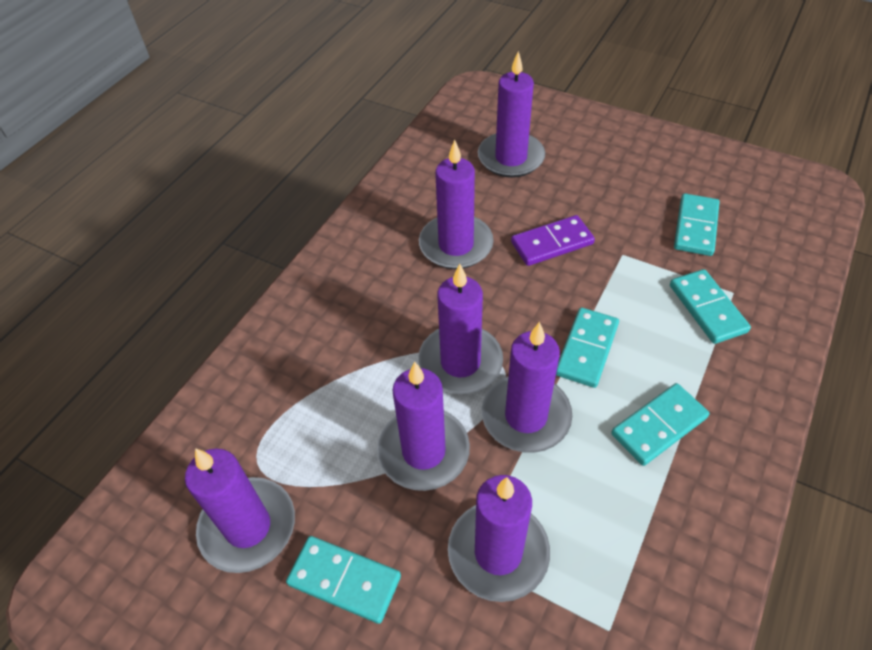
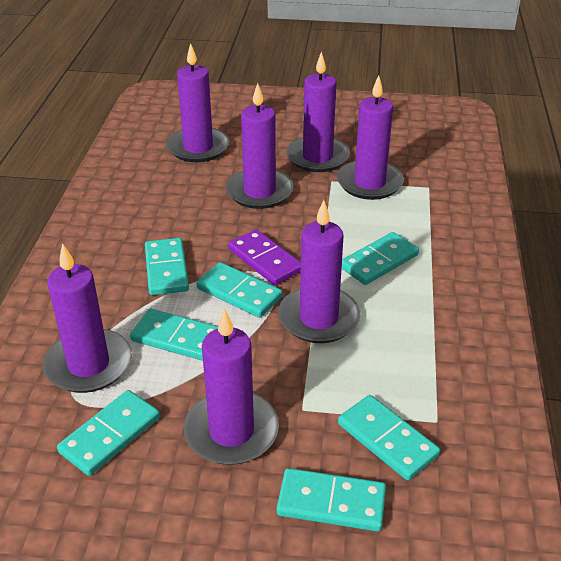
turquoise domino: [286,536,401,624] [556,308,619,388] [611,383,709,466] [670,269,751,344] [674,193,720,256] = 5 -> [57,390,160,476] [130,309,218,361] [145,238,189,295] [197,262,282,318] [277,468,386,532] [338,395,440,481] [342,232,419,285] = 7

